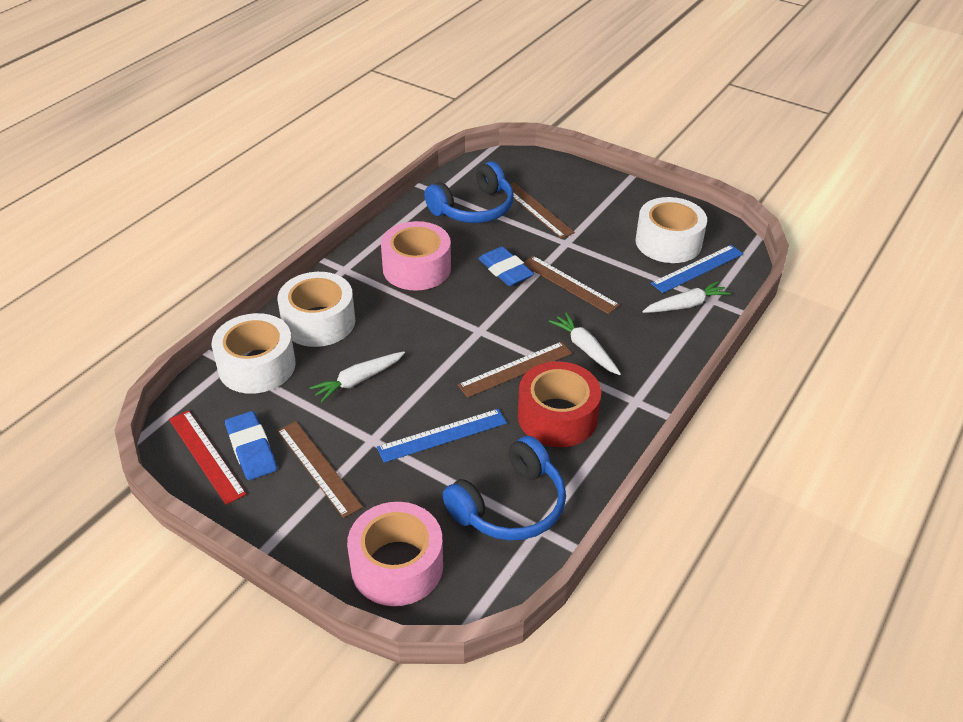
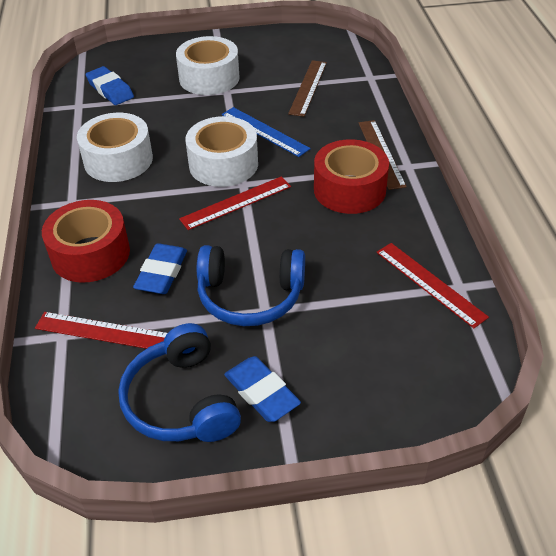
blue eraser: [225,411,277,480] [478,246,534,286] = 2 -> [85,66,134,105] [133,244,187,294] [224,356,301,422] = 3
blue ruler: [377,409,507,463] [651,245,743,293] = 2 -> [222,107,311,157] = 1
brown ruler: [277,421,363,518] [458,342,572,398] [510,182,575,239] [523,256,620,314] = 4 -> [288,60,327,117] [358,120,407,190] = 2
pink tape: [347,502,443,606] [381,221,451,291] = 2 -> none = 0
red ruler: [169,410,246,505] = 1 -> [35,312,167,349] [179,176,291,230] [376,243,489,328] = 3
red tape: [518,361,601,447] = 1 -> [42,200,130,283] [314,139,389,214] = 2
white carrot: [310,351,405,403] [549,313,621,375] [642,281,731,313] = 3 -> none = 0

